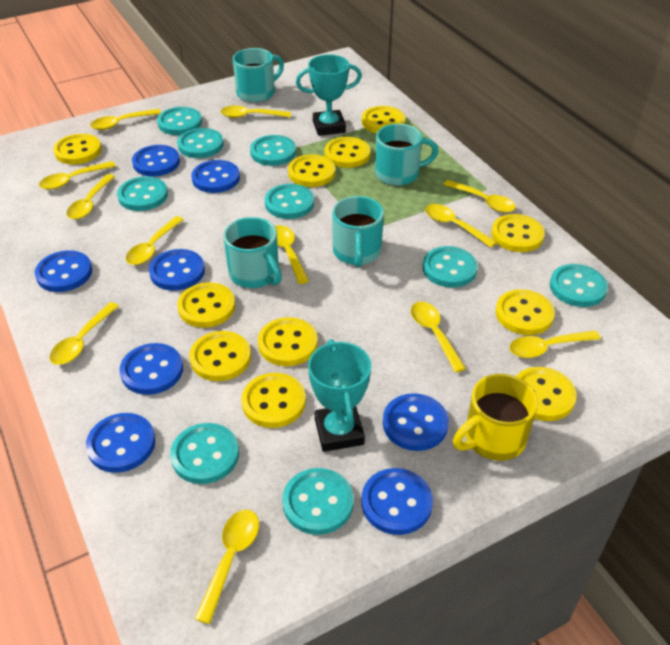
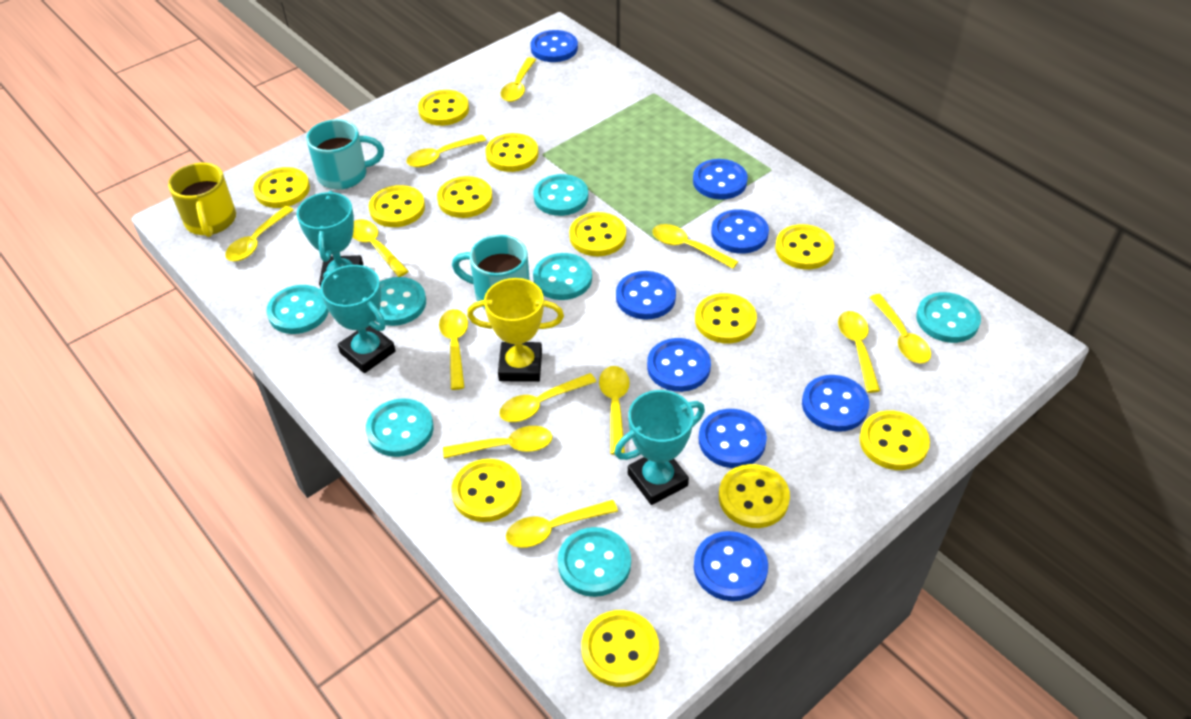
turquoise button: [117,176,168,211] [157,107,202,135] [170,423,239,484] [177,128,224,158] [250,135,296,166] [265,184,314,219] [282,468,354,535] [423,246,478,287] [550,264,608,307] = 9 -> [266,285,329,334] [366,398,434,457] [375,277,426,326] [533,174,588,216] [533,253,592,300] [558,527,631,597] [916,292,981,343] = 7
turquoise mug: [223,217,282,288] [233,48,284,103] [332,196,384,267] [375,124,438,186] = 4 -> [306,119,384,190] [452,235,530,308] = 2
turquoise trophy: [296,54,362,136] [308,339,371,452] = 2 -> [297,191,363,287] [320,265,396,373] [614,390,705,505] = 3
yellow button: [53,134,101,164] [177,283,235,328] [189,331,251,381] [241,373,306,428] [258,317,318,366] [288,154,335,187] [325,137,371,168] [362,106,406,134] [491,214,545,252] [495,289,555,335] [516,367,577,421] = 11 -> [253,167,310,208] [369,185,425,227] [418,90,469,126] [437,176,493,218] [451,459,522,522] [485,133,539,172] [569,212,626,256] [581,610,659,687] [695,293,757,343] [719,464,790,528] [775,224,834,270] [859,411,930,470] = 12
yellow trophy: none = 0 -> [467,278,564,382] = 1

